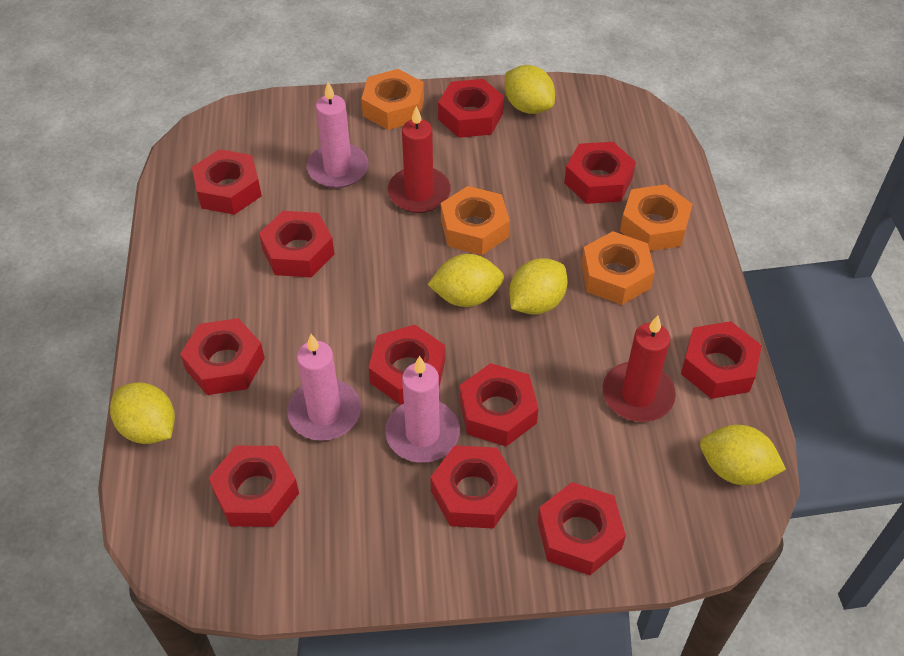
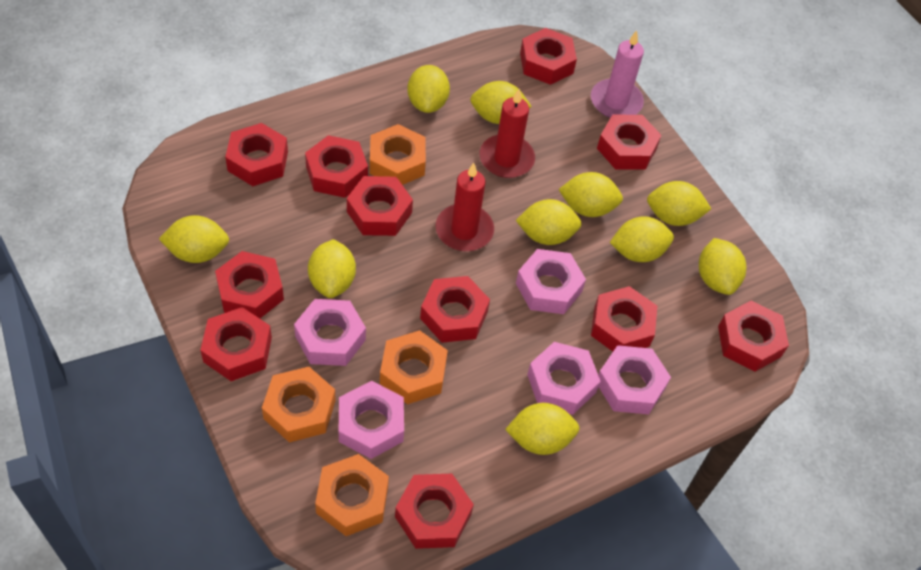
pink candle: [287,334,361,441] [307,82,369,188] [385,356,460,463] = 3 -> [591,30,644,118] = 1
pink nut: none = 0 -> [294,299,366,366] [339,381,404,459] [516,249,586,314] [527,342,601,415] [598,345,671,414] = 5
yellow lemon: [110,382,175,444] [427,254,504,307] [505,65,555,114] [509,258,568,315] [700,425,786,485] = 5 -> [159,215,229,263] [308,239,356,298] [407,65,450,113] [470,81,532,124] [505,403,579,455] [516,199,582,245] [558,172,623,217] [610,216,674,262] [647,181,711,226] [699,238,746,295] = 10

